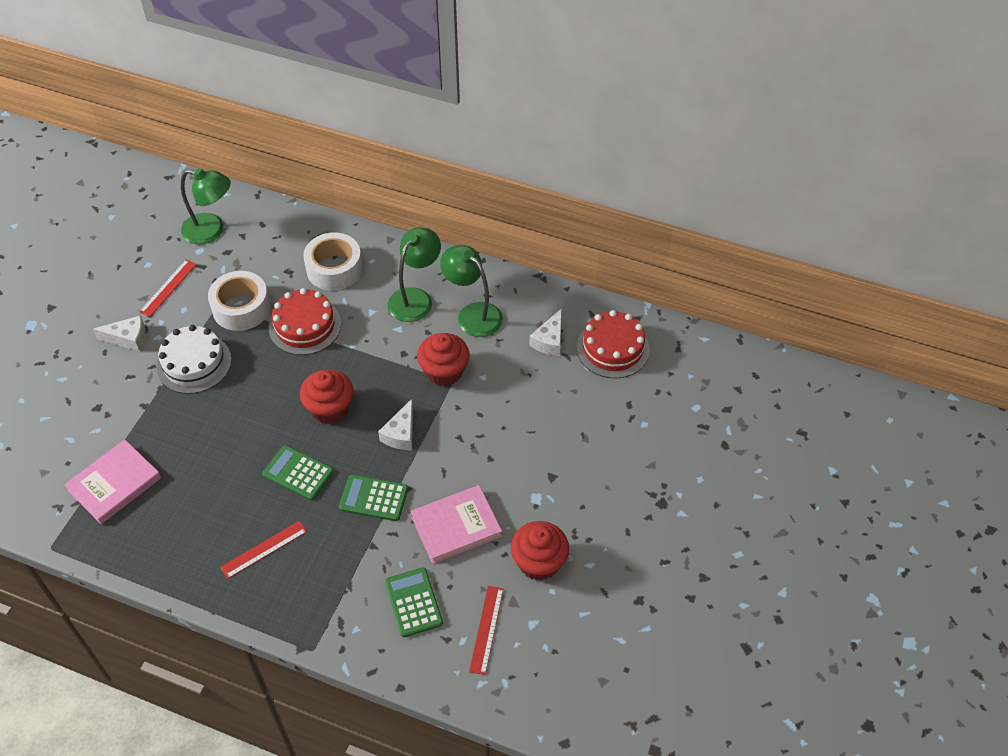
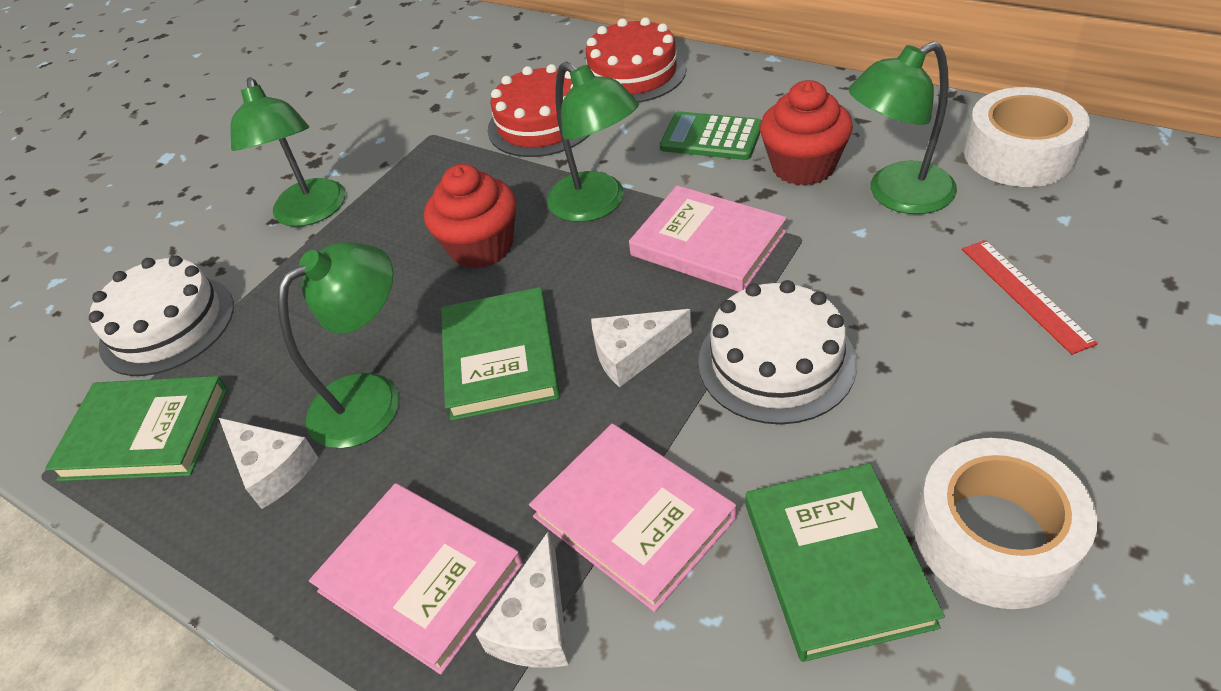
green book: none = 0 -> [45,376,228,481] [441,287,560,421] [746,463,945,662] = 3
green calculator: [262,445,334,500] [339,475,408,521] [385,567,443,637] = 3 -> [660,111,762,160] = 1
green lamp: [181,168,231,244] [388,227,441,322] [440,245,503,337] = 3 -> [231,78,345,227] [277,242,399,449] [547,62,639,222] [848,42,957,214] = 4
pink book: [64,440,161,524] [410,485,502,564] = 2 -> [309,483,523,675] [529,424,737,612] [629,185,787,292] = 3
red cupcake: [300,369,354,424] [417,333,469,386] [511,521,569,581] = 3 -> [424,164,516,269] [760,80,853,186] = 2
red ruler: [139,259,197,317] [220,521,307,579] [469,586,504,675] = 3 -> [962,240,1098,355] = 1
white cake: [157,325,232,394] = 1 -> [89,256,234,376] [698,280,857,424] = 2

